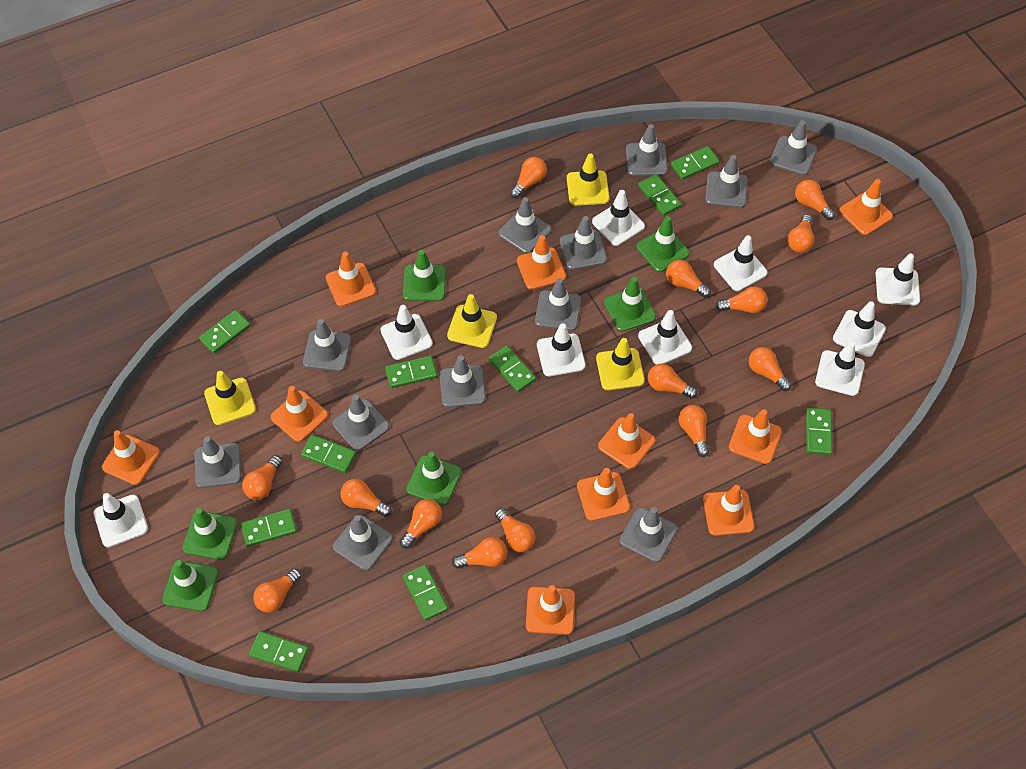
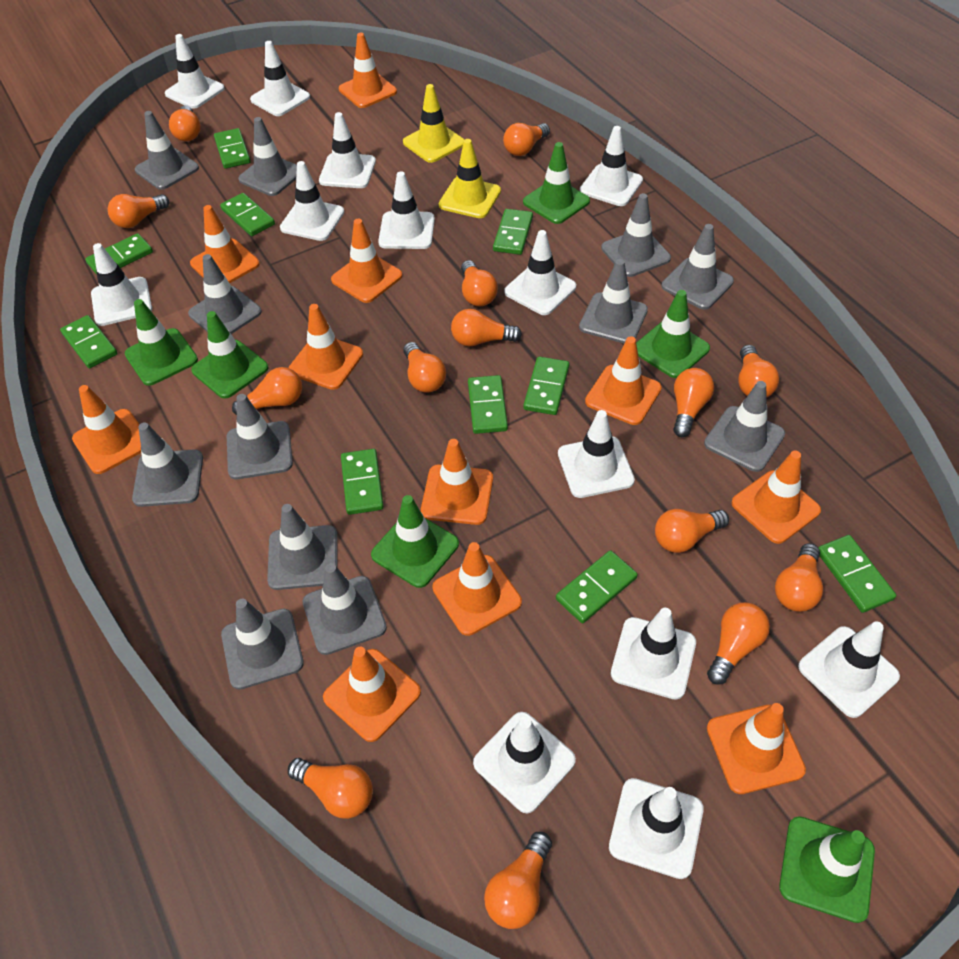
orange traffic cone: [102,430,160,485] [271,386,328,442] [326,252,376,307] [517,235,566,290] [526,585,575,635] [577,468,630,521] [598,413,655,469] [703,485,754,536] [729,409,782,464] [839,179,893,235] = 10 -> [72,385,141,474] [190,205,260,283] [289,304,363,390] [323,647,421,742] [331,219,403,303] [339,33,397,108] [421,439,493,525] [432,542,522,636] [585,336,662,425] [707,703,806,794] [732,451,821,544] = 11
white traffic cone: [94,493,148,547] [380,305,433,360] [537,323,586,376] [592,190,645,246] [638,310,692,365] [714,235,768,291] [815,342,865,396] [833,301,886,357] [876,254,920,305] = 9 -> [91,243,152,326] [165,34,225,109] [250,41,310,116] [280,161,344,241] [319,112,376,188] [378,171,435,249] [473,712,576,813] [504,230,576,315] [558,410,635,498] [580,126,643,206] [609,778,704,879] [611,608,696,700] [798,621,900,718] = 13
yellow traffic cone: [204,371,256,425] [447,294,497,348] [567,153,610,206] [596,338,645,390] = 4 -> [403,84,464,163] [439,139,501,218] = 2

